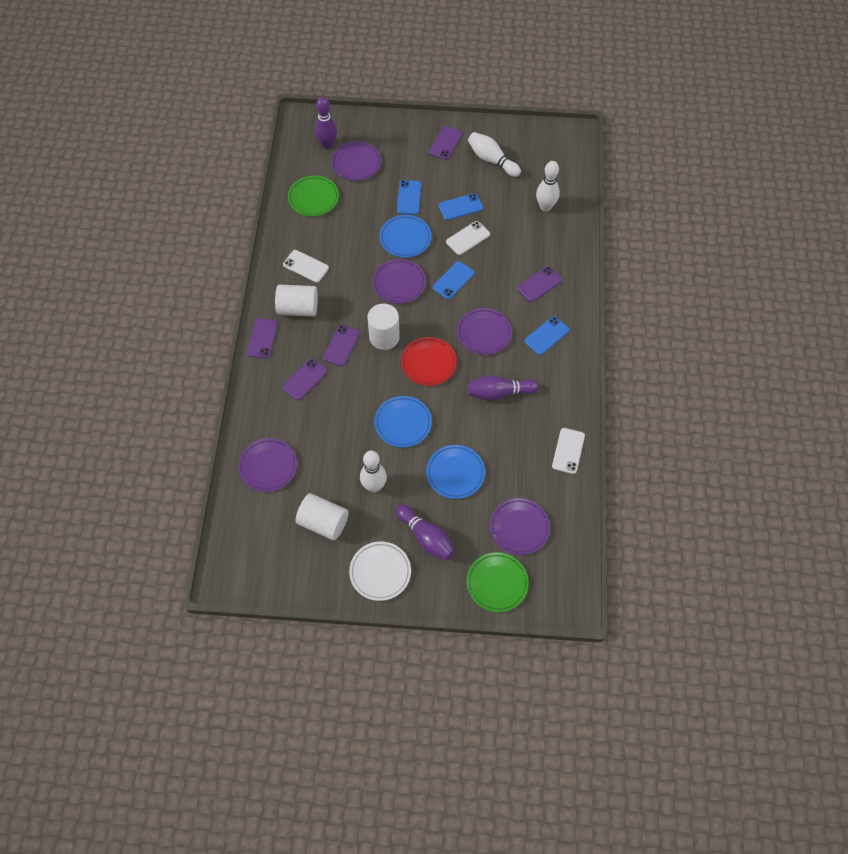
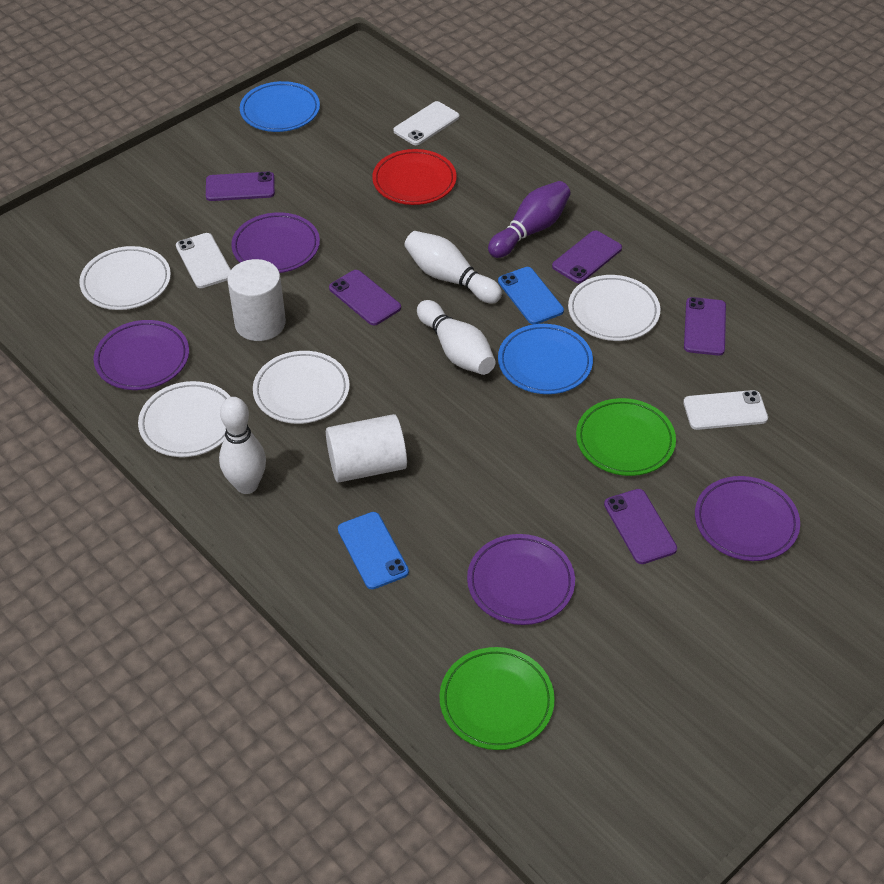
blue phone: [397,180,421,215] [433,261,475,299] [439,193,483,220] [524,316,570,355] = 4 -> [338,512,409,589] [498,267,564,324] = 2
blue plate: [374,396,432,448] [379,215,432,258] [426,445,485,499] = 3 -> [240,81,320,132] [498,324,593,394] = 2
purple bowling pin: [315,97,337,149] [396,504,455,561] [467,375,539,401] = 3 -> [488,181,571,258] = 1
purple plate: [238,438,297,492] [331,141,381,181] [372,259,426,304] [457,308,512,355] [490,498,550,555] = 5 -> [94,320,189,390] [231,212,320,273] [467,534,575,625] [695,476,800,561] = 4
white cylinder: [275,284,318,317] [296,493,348,540] [367,304,400,350] = 3 -> [227,259,286,341] [326,414,407,483] = 2
white plate: [349,542,411,601] = 1 -> [79,246,171,310] [138,381,231,457] [253,351,350,424] [568,275,660,341] = 4

